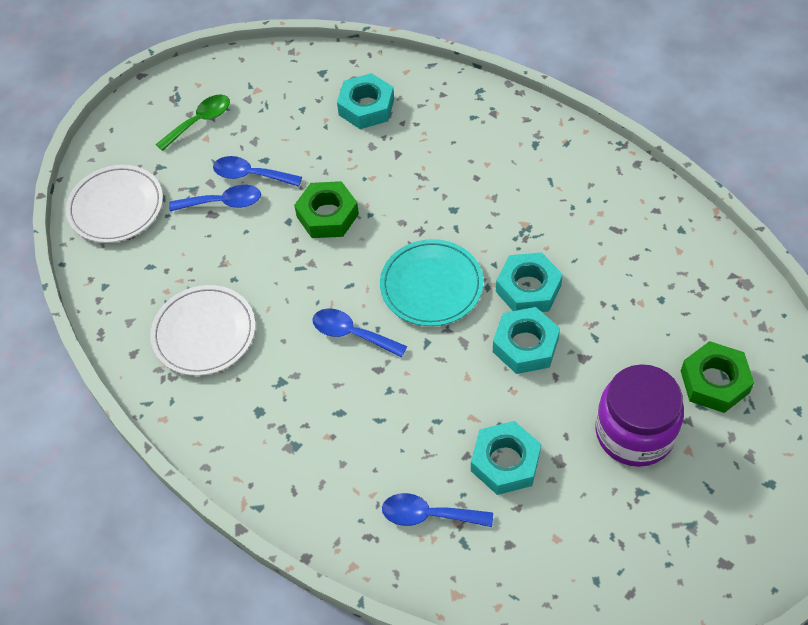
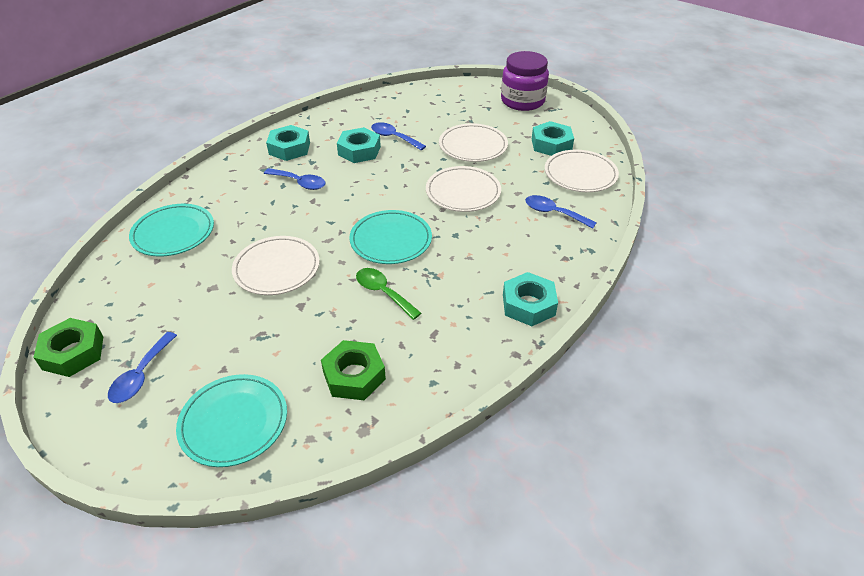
turquoise plate: [380,239,483,326] = 1 -> [129,204,214,257] [176,374,287,467] [349,210,432,264] = 3
white plate: [66,165,163,243] [150,285,255,376] = 2 -> [232,236,320,295] [426,166,501,212] [439,123,508,162] [545,150,619,192] = 4

